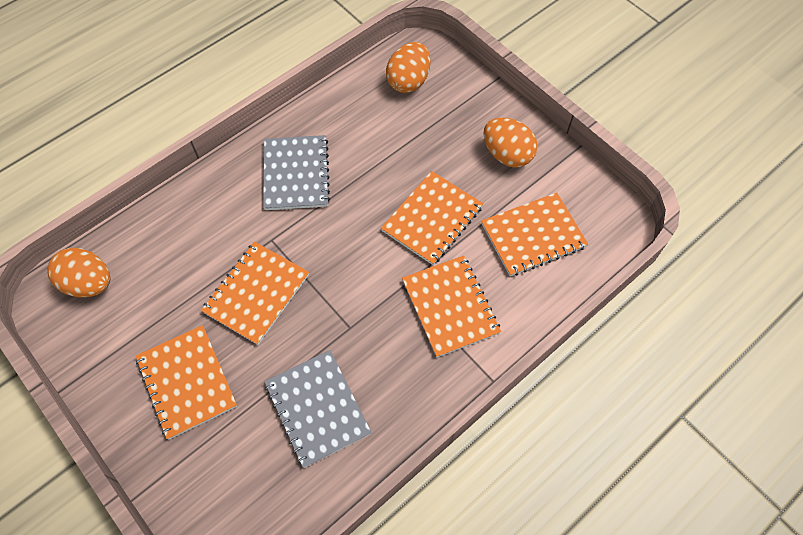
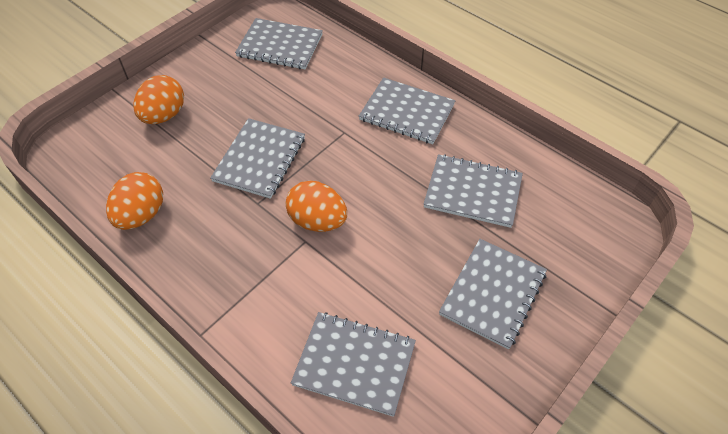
grey notebook: [263,135,330,210] [264,350,372,468] = 2 -> [210,118,305,199] [235,18,323,69] [291,312,416,417] [359,77,455,144] [423,154,523,228] [439,239,547,350] = 6
orange notebook: [136,325,237,439] [201,242,309,345] [381,171,483,265] [402,256,501,357] [481,193,588,276] = 5 -> none = 0

